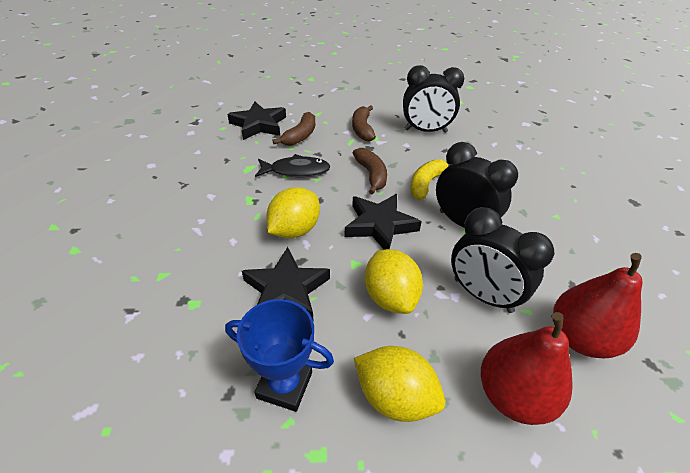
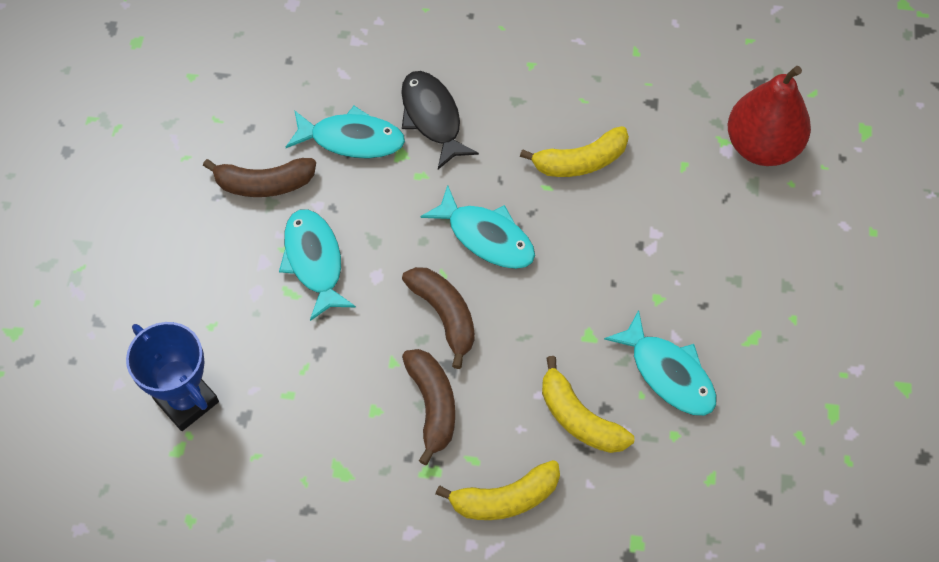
black clock: [403,65,464,133] [436,142,518,228] [451,207,554,313] = 3 -> none = 0
black star: [227,101,286,140] [242,247,330,319] [344,194,422,250] = 3 -> none = 0
red pear: [481,312,573,425] [553,253,643,358] = 2 -> [727,66,811,166] = 1
turquoise fish: none = 0 -> [279,209,356,321] [286,106,405,159] [420,185,535,269] [604,310,716,416] = 4
yellow banana: [410,159,451,200] = 1 -> [436,460,560,520] [520,126,629,177] [542,356,634,453] = 3
yellow lemon: [266,187,320,239] [354,346,446,422] [365,249,423,314] = 3 -> none = 0

